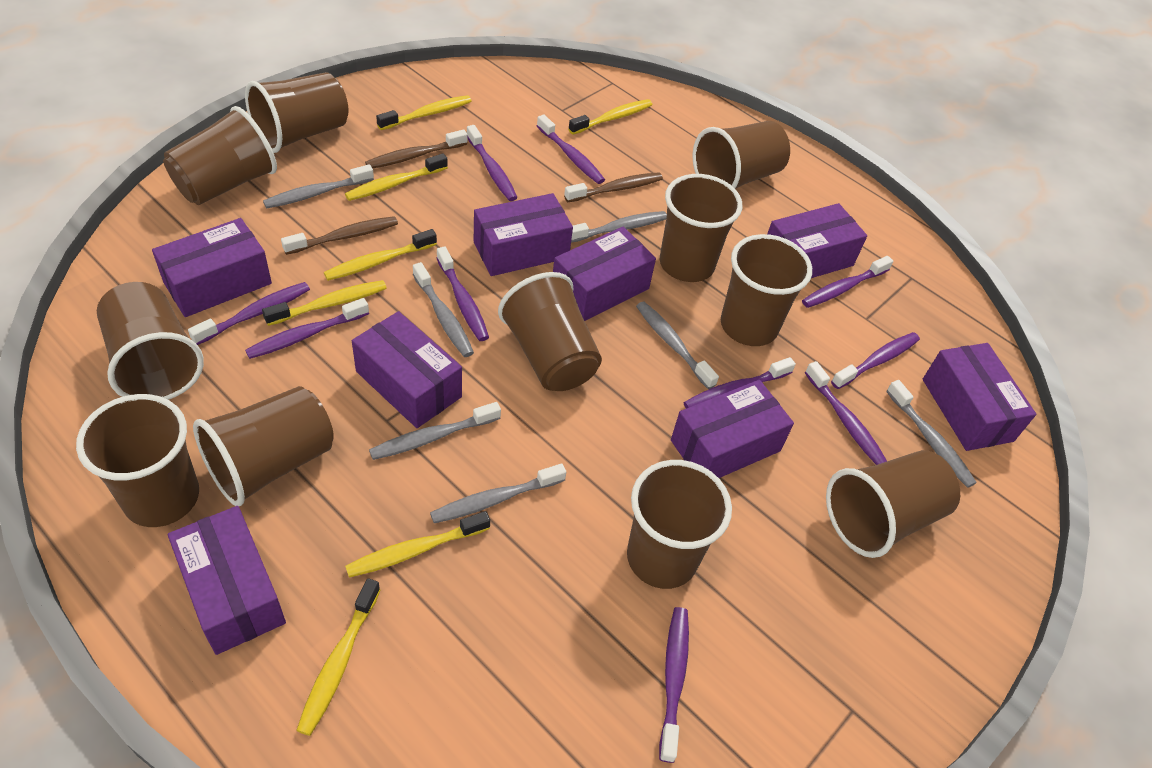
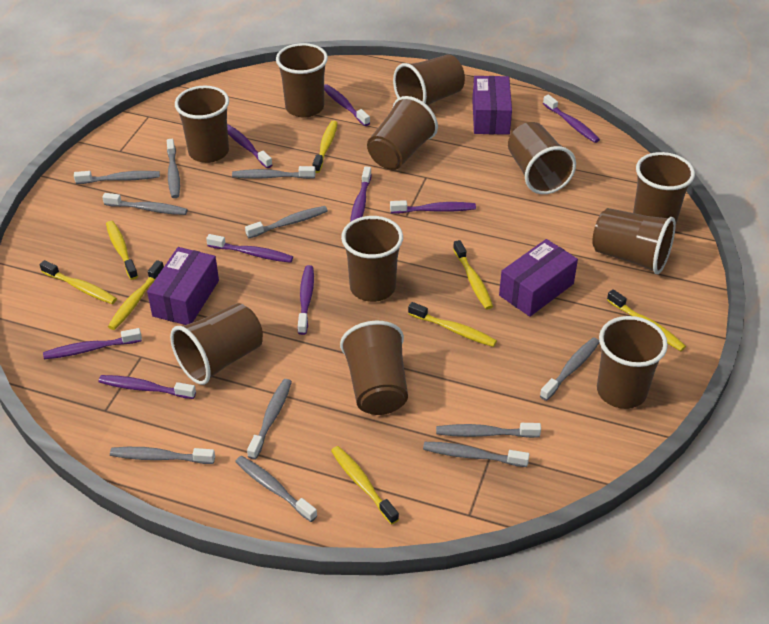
brown toothbrush: [281,216,398,255] [365,129,468,168] [564,172,663,202] = 3 -> none = 0
grey toothbrush: [263,164,374,209] [369,402,501,460] [413,262,474,357] [430,463,566,523] [571,211,667,243] [636,302,719,389] [886,380,977,488] = 7 -> [74,171,160,184] [102,193,188,215] [110,447,215,464] [167,139,180,198] [232,166,316,179] [235,456,318,522] [245,206,328,238] [247,379,292,460] [423,442,530,467] [436,423,541,438] [540,337,600,401] = 11
purple box: [152,218,272,317] [168,506,286,655] [352,311,462,428] [474,193,573,276] [553,227,656,321] [671,380,794,478] [767,203,867,278] [923,343,1036,451] = 8 -> [147,247,219,325] [472,76,512,135] [499,239,578,317] = 3
purple toothbrush: [188,282,310,345] [245,298,369,359] [437,246,489,341] [467,125,518,201] [537,114,605,184] [659,607,689,763] [684,357,796,408] [802,256,893,308] [805,361,887,465] [831,332,920,389] = 10 -> [43,328,142,359] [99,375,196,399] [206,234,293,263] [227,124,272,168] [298,265,314,335] [324,84,370,126] [350,166,372,222] [390,200,476,214] [543,95,600,143] = 9
yellow toothbrush: [262,280,387,326] [296,578,380,736] [324,229,437,281] [345,153,448,201] [345,511,490,578] [376,95,471,130] [568,99,652,135] = 7 -> [40,260,117,304] [106,221,138,280] [108,260,164,330] [312,121,338,173] [331,446,399,525] [408,302,497,347] [453,240,493,310] [607,289,686,351] = 8

